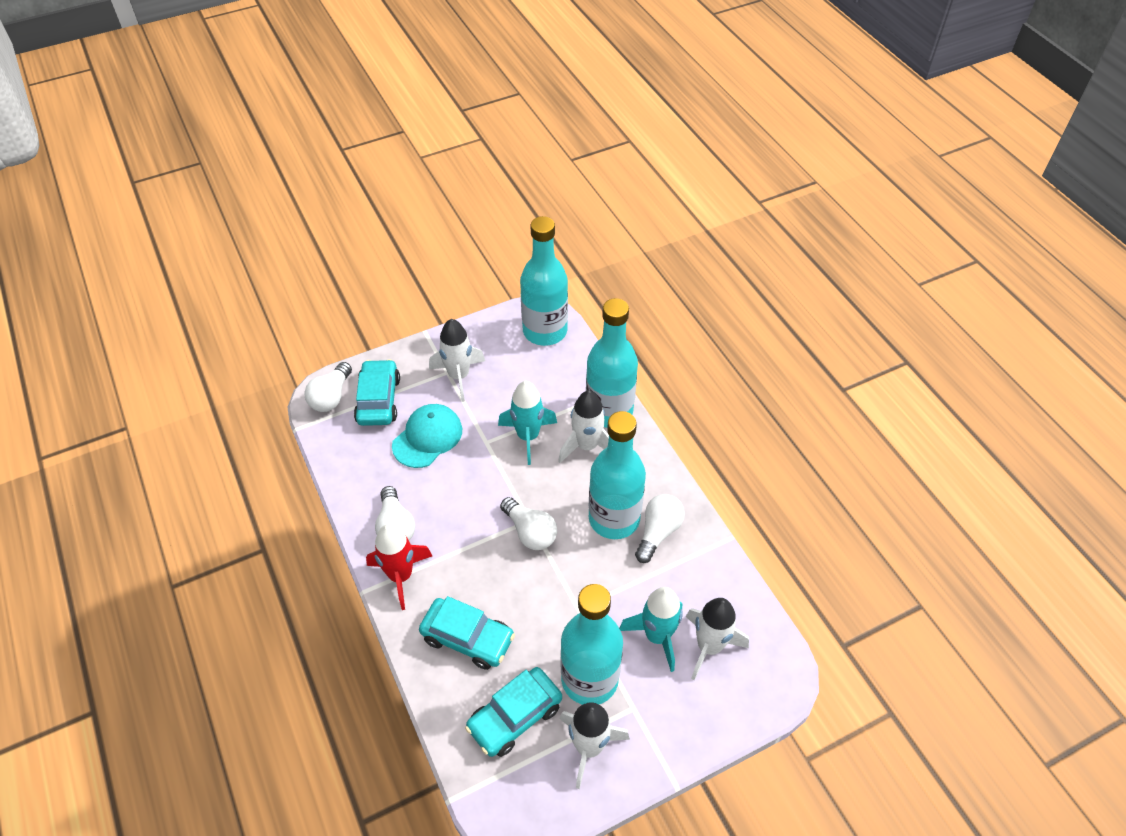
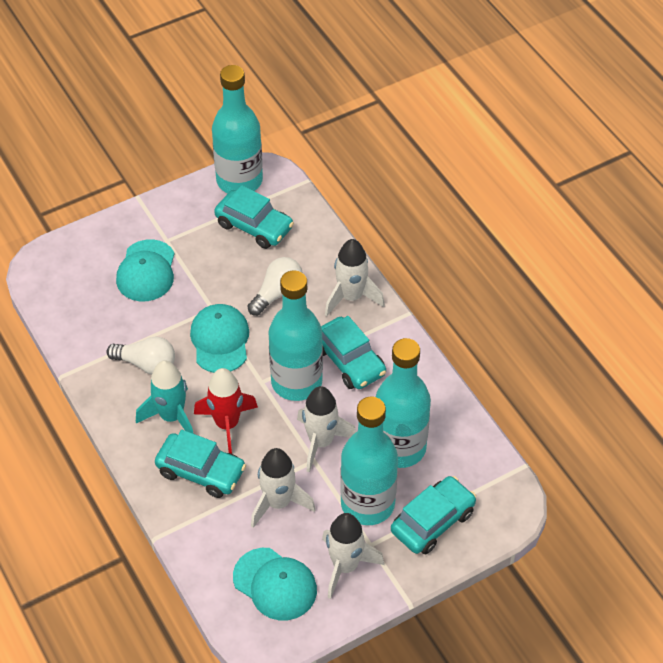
turquoise cap: [392,404,462,468] = 1 -> [116,239,175,301] [190,304,249,373] [233,548,317,620] = 3
turquoise car: [354,359,400,426] [419,596,515,670] [465,667,562,757] = 3 -> [155,430,246,498] [214,185,294,249] [321,316,386,389] [391,476,476,554] = 4
turquoise rocket: [498,381,557,465] [619,587,683,672] = 2 -> [136,360,194,434] = 1
white light bulb: [304,362,352,412] [375,486,415,540] [500,497,557,550] [635,494,685,563] = 4 -> [106,336,175,375] [247,257,303,316] = 2

